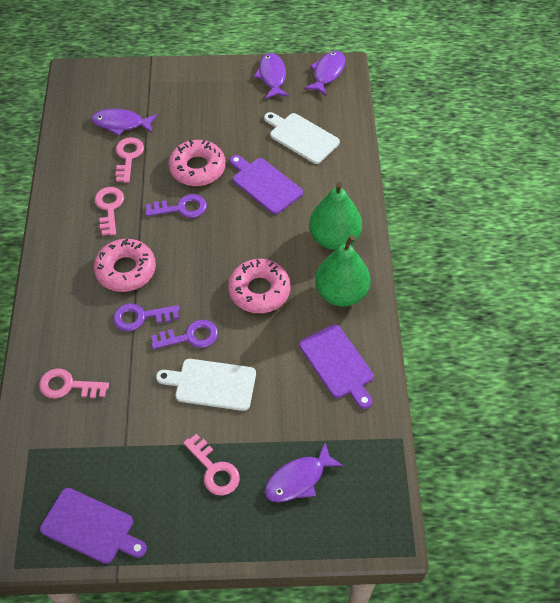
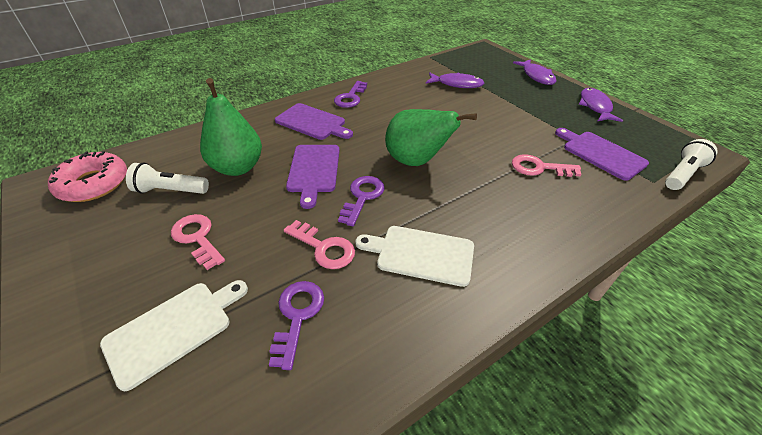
pink donut: [94,239,156,292] [169,140,226,186] [228,259,291,313] = 3 -> [48,151,127,202] = 1
pink key: [39,368,109,399] [95,187,124,236] [115,137,144,183] [183,434,240,496] = 4 -> [171,214,225,270] [284,220,355,269] [512,154,581,177] = 3
purple fish: [91,109,157,136] [254,53,289,99] [265,443,344,502] [304,51,345,96] = 4 -> [426,72,485,88] [513,59,557,85] [579,88,623,122] = 3
white flashlight: none = 0 -> [126,163,209,194] [665,139,718,190] = 2

